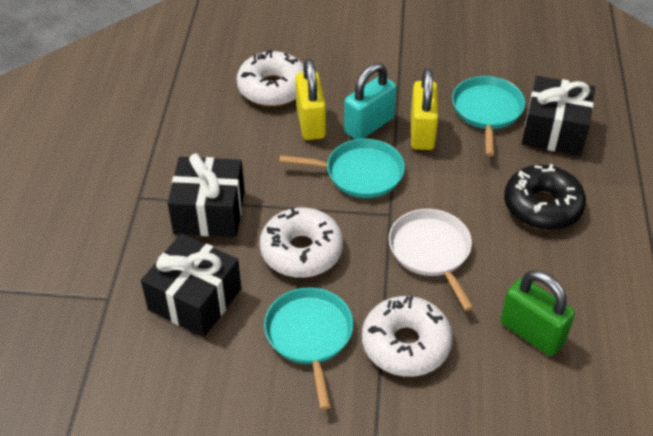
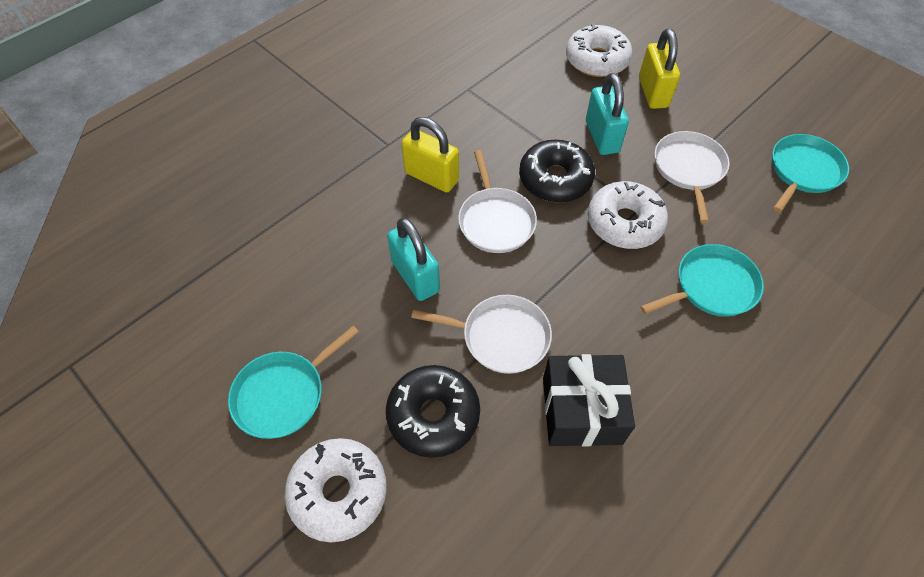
black donut: [504,164,586,230] = 1 -> [386,365,480,458] [519,140,595,203] = 2
black gift: [141,233,242,337] [168,153,245,237] [522,76,595,156] = 3 -> [543,354,635,446] = 1
green padlock: [500,270,575,356] = 1 -> none = 0
turquoise padlock: [344,63,397,139] = 1 -> [387,217,440,301] [586,73,629,155] = 2
white pan: [389,209,474,311] = 1 -> [411,295,552,374] [458,150,537,253] [654,131,730,223] = 3

